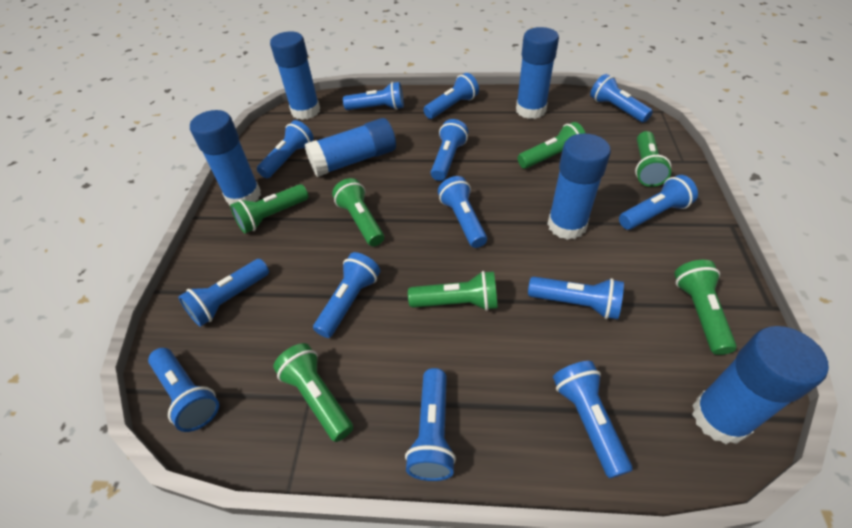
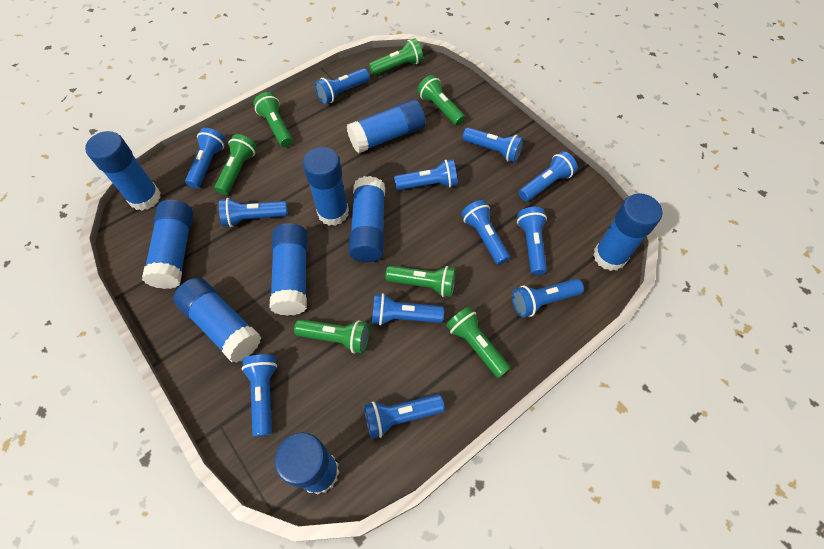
blue flashlight: [148,348,219,432] [178,259,269,327] [257,120,314,178] [313,252,380,338] [343,82,404,110] [405,368,456,481] [423,73,479,119] [431,119,468,181] [438,176,487,248] [528,277,624,319] [553,361,632,478] [590,74,653,123] [619,175,698,230] = 13 -> [185,128,226,188] [219,198,288,227] [242,354,277,437] [315,68,370,104] [364,394,445,439] [372,293,444,326] [394,159,457,190] [461,200,510,265] [463,127,524,162] [512,279,584,318] [517,207,547,275] [519,151,577,202] = 12
blue glue stick: [190,110,261,206] [270,32,320,120] [305,118,396,177] [516,27,559,119] [547,133,611,240] [692,326,829,444] = 6 -> [85,131,161,211] [142,200,193,289] [173,278,261,363] [270,223,308,316] [275,432,340,494] [303,147,349,226] [347,99,426,153] [349,176,385,262] [593,193,662,271] = 9

